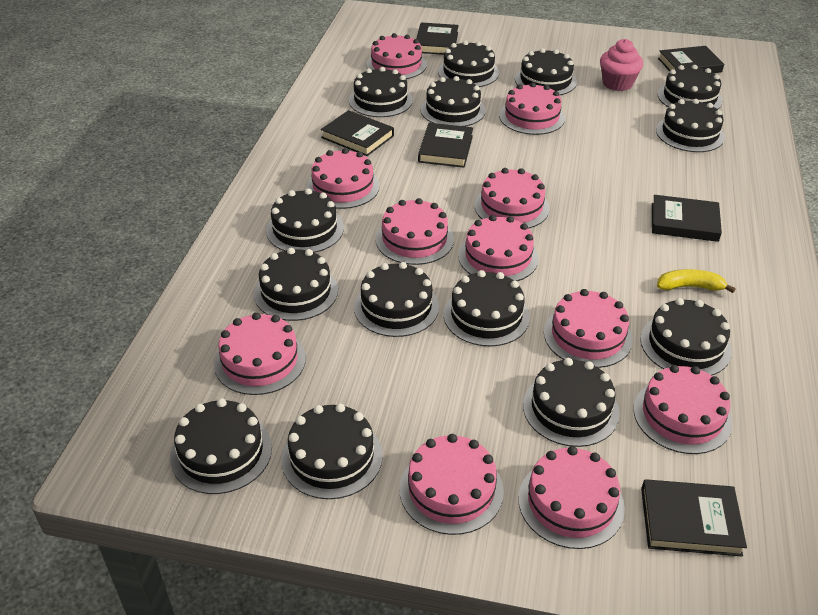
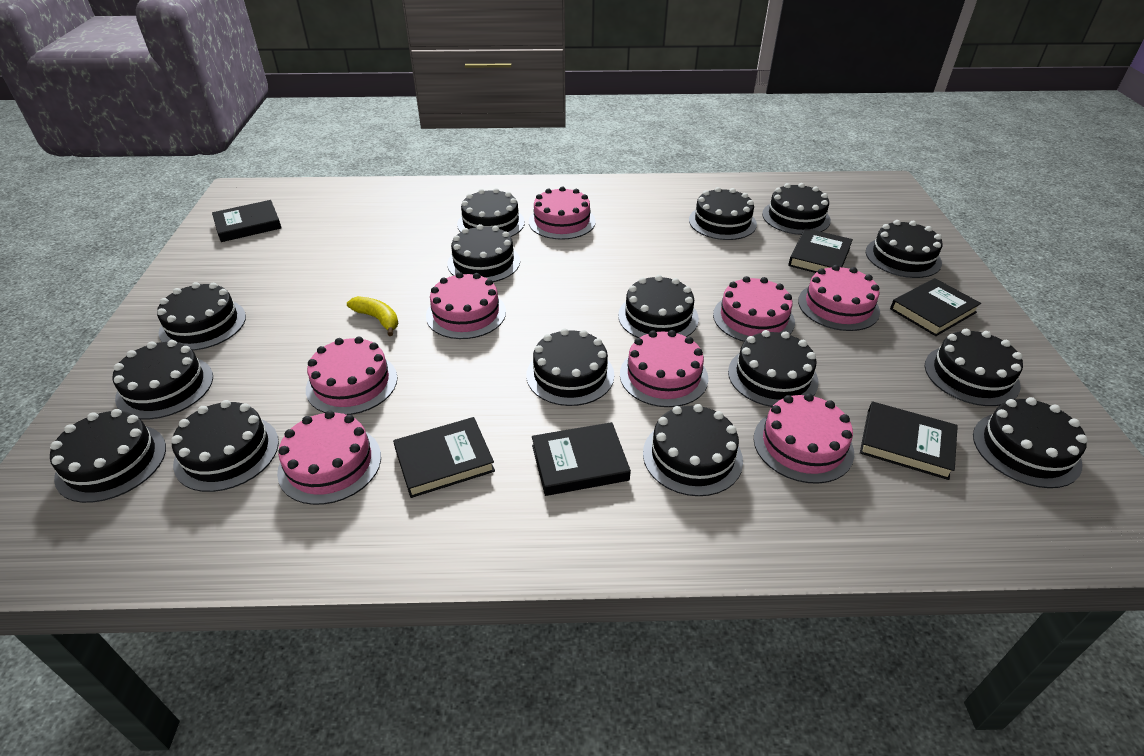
black cake: [170,398,272,494] [254,248,338,321] [266,188,344,253] [281,404,383,499] [349,67,413,117] [354,262,439,337] [420,76,485,126] [438,40,499,87] [444,270,530,346] [515,48,577,95] [523,358,619,447] [640,298,732,375] [656,99,725,152] [658,65,723,109] = 14 -> [50,409,166,503] [112,340,213,419] [157,282,246,350] [171,400,279,492] [447,224,520,282] [457,188,525,237] [526,328,614,406] [618,275,699,338] [643,404,743,496] [689,187,757,240] [728,330,819,407] [762,183,831,235] [866,220,943,278] [925,329,1023,406] [973,397,1088,488] = 15
pink cake: [214,312,306,395] [306,148,380,209] [366,33,427,79] [375,198,454,265] [399,434,504,535] [458,215,539,281] [474,168,549,228] [499,82,565,135] [518,446,625,549] [544,289,633,368] [633,365,732,454] = 11 -> [277,411,381,505] [306,336,397,415] [426,272,506,339] [529,186,596,240] [620,330,708,407] [713,276,795,342] [753,393,854,484] [798,265,880,331] = 8
pink cupcake: [600,39,643,91] = 1 -> none = 0

